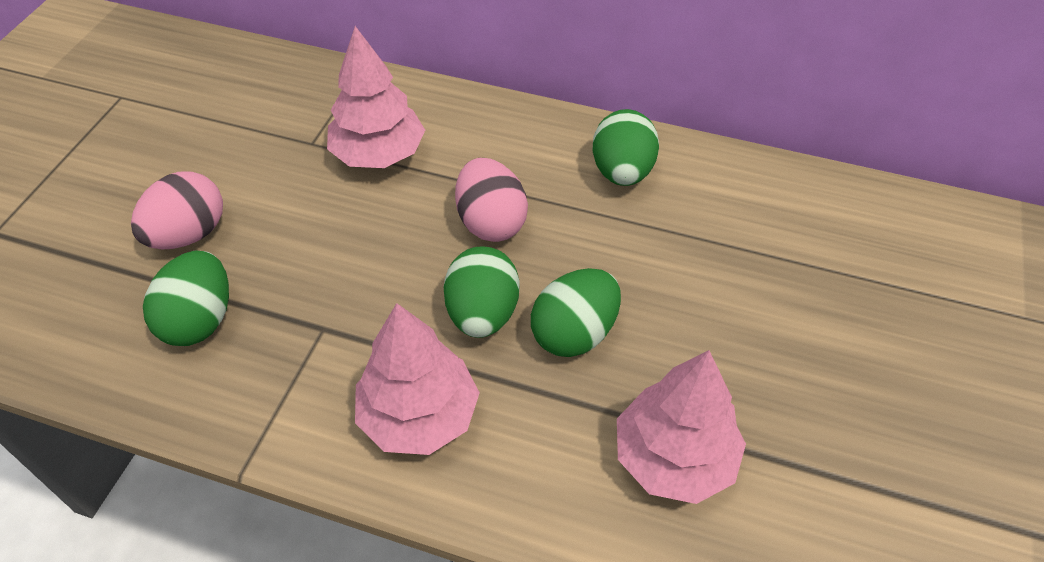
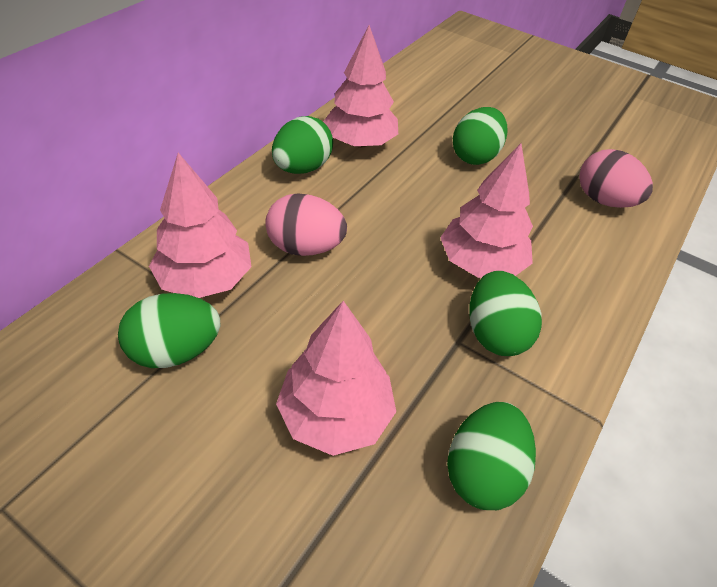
green egg: [143,251,229,346] [444,246,519,338] [531,268,621,357] [592,109,659,186] = 4 -> [118,293,220,368] [272,116,333,174] [447,402,536,510] [453,107,507,165] [469,271,542,356] = 5
pink tree: [327,26,425,168] [355,303,480,455] [617,350,746,504] = 3 -> [149,153,251,298] [276,301,396,456] [323,25,398,148] [440,143,533,278] = 4

